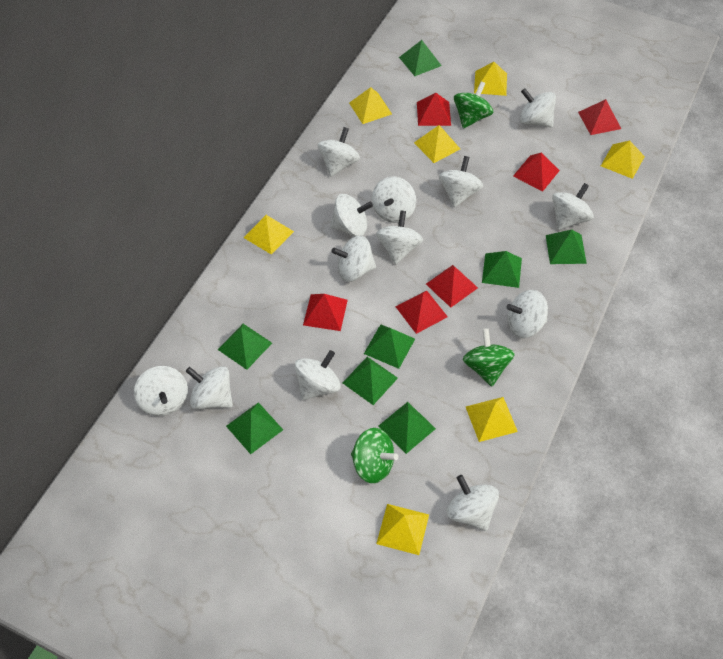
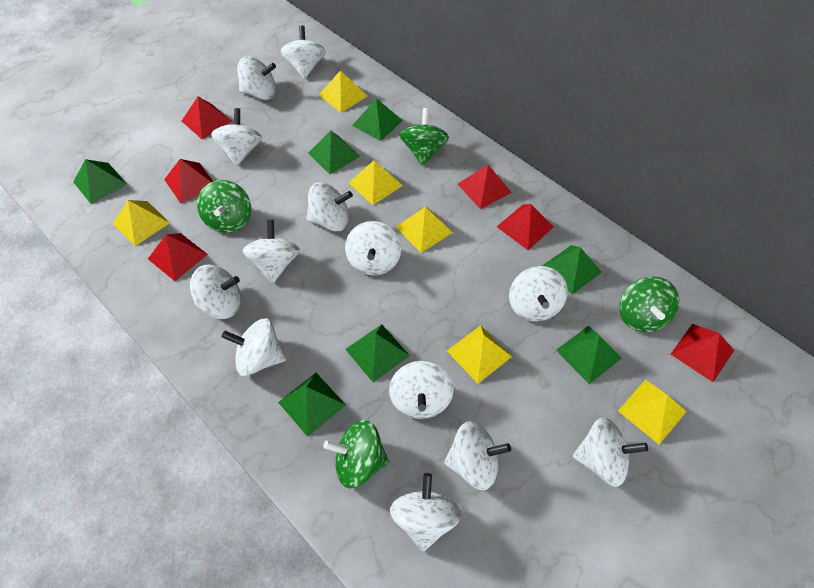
green pyramid: [217,324,272,370] [226,402,283,454] [343,357,398,405] [364,324,415,369] [378,402,436,454] [399,40,442,76] [482,251,522,288] [546,230,587,264] = 8 -> [73,159,127,204] [278,373,346,437] [308,130,360,174] [345,324,410,382] [352,98,403,141] [542,245,602,294] [556,326,622,384] = 7
green spinning top: [351,428,398,483] [454,81,493,129] [463,328,515,387] = 3 -> [197,180,251,233] [323,420,389,488] [400,108,449,166] [619,277,679,332] = 4
yellow pyramid: [244,215,294,255] [349,87,392,124] [376,504,429,555] [414,125,460,163] [466,397,518,442] [474,62,507,96] [601,141,645,179] = 7 -> [113,200,170,246] [319,70,368,113] [348,160,403,205] [396,207,453,253] [447,325,512,384] [618,379,687,445] = 6

